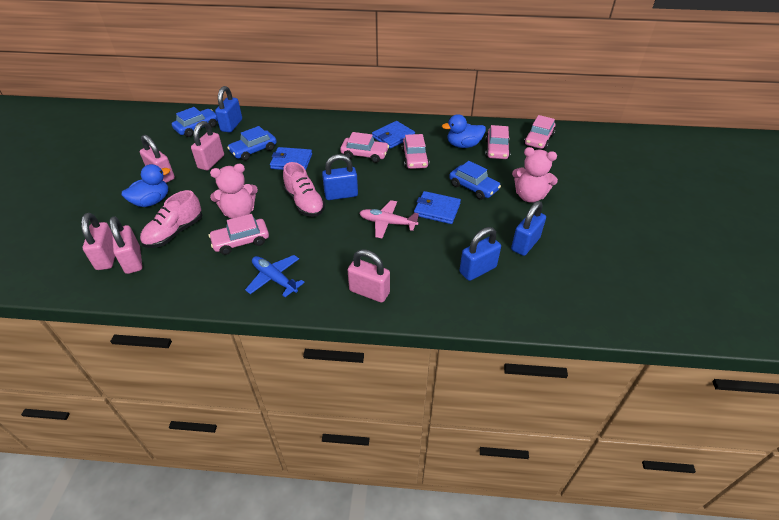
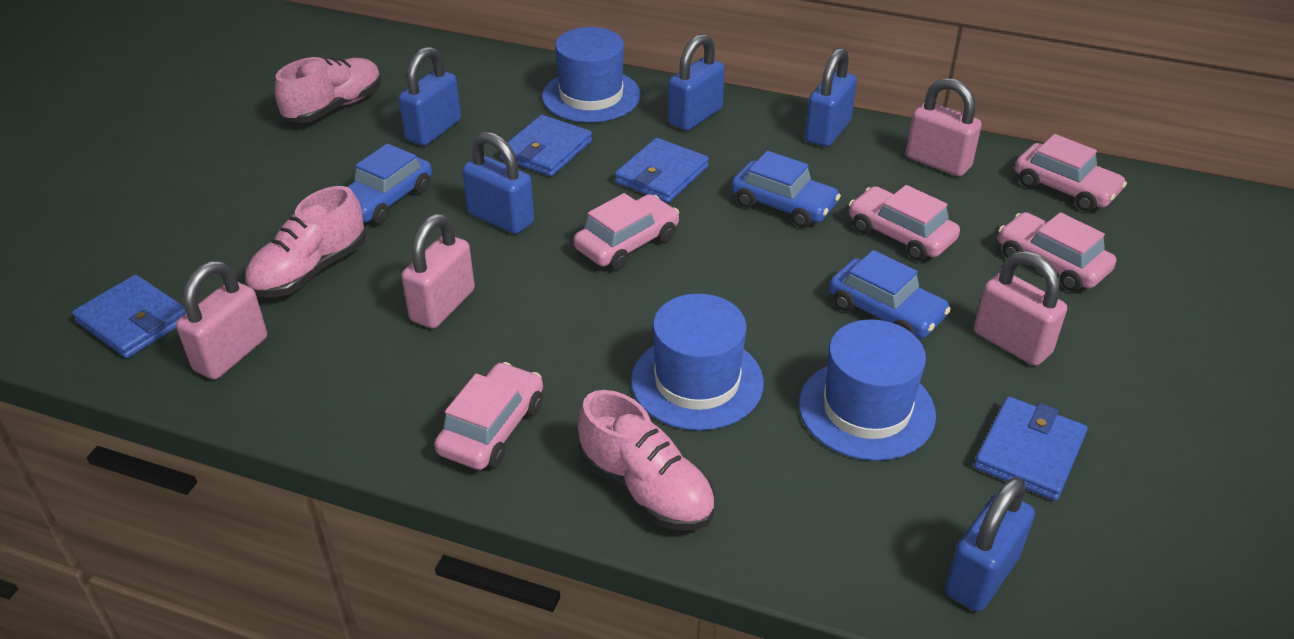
blue duck: [122,164,170,207] [442,114,486,148] = 2 -> none = 0
blue hat: none = 0 -> [542,27,641,123] [631,294,764,430] [799,319,936,461] = 3
blue padlock: [215,86,242,133] [322,154,358,200] [459,227,501,281] [511,201,546,256] = 4 -> [398,47,461,146] [462,132,534,234] [668,34,725,131] [805,48,857,147] [945,477,1035,612] = 5
blue plane: [245,255,305,297] = 1 -> none = 0
blue wallet: [270,147,312,170] [372,121,415,149] [414,191,461,224] = 3 -> [72,275,186,358] [500,115,592,177] [615,138,709,203] [974,397,1087,501] = 4
pink padlock: [81,213,115,270] [109,216,142,274] [140,135,175,183] [191,121,224,170] [348,249,390,303] = 5 -> [176,261,267,380] [401,214,475,329] [906,78,982,177] [974,251,1067,366] = 4
pink plane: [360,200,419,238] = 1 -> none = 0
pink shoe: [140,190,202,248] [283,162,325,217] = 2 -> [244,186,366,297] [275,57,382,123] [578,390,715,530] = 3
pink teddy bear: [210,164,258,219] [512,147,558,203] = 2 -> none = 0

